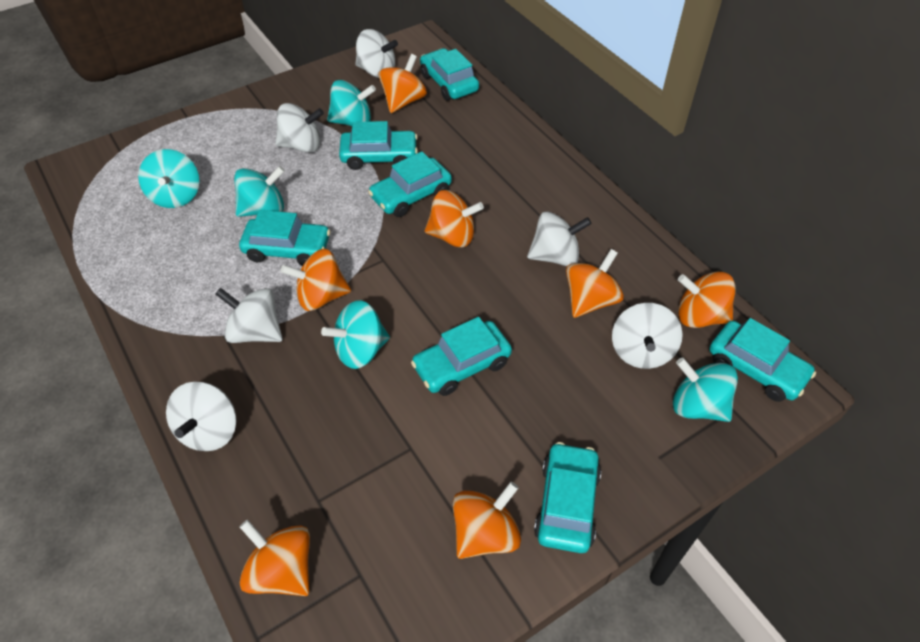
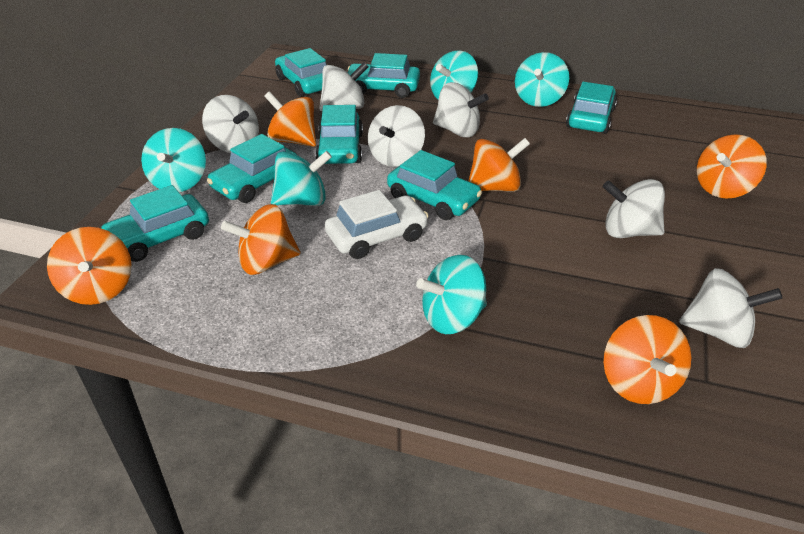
orange spinning top: [240,520,310,596] [281,249,351,311] [379,54,427,113] [425,190,484,247] [453,482,521,559] [566,249,624,318] [678,271,736,328] = 7 -> [47,227,132,305] [221,204,301,275] [264,91,316,147] [469,138,530,192] [603,315,691,404] [697,134,767,199] = 6
white car: none = 0 -> [325,190,429,259] = 1

